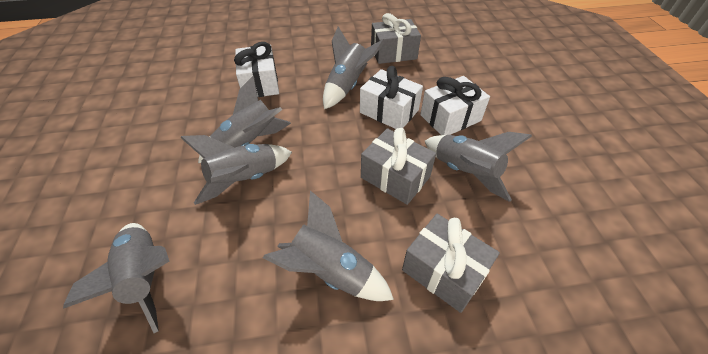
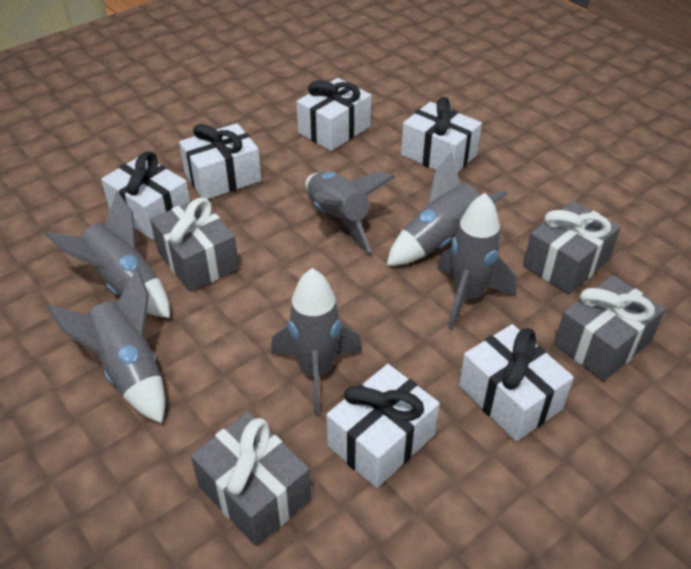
grey gift: [361,128,436,205] [371,13,421,64] [402,214,500,313] = 3 -> [150,198,239,292] [191,412,311,546] [523,201,620,294] [554,275,665,381] = 4
white gift: [234,42,279,97] [360,66,423,129] [420,76,490,135] = 3 -> [101,152,190,240] [179,123,262,199] [297,78,371,151] [326,364,440,488] [401,97,482,173] [459,324,574,441] = 6

